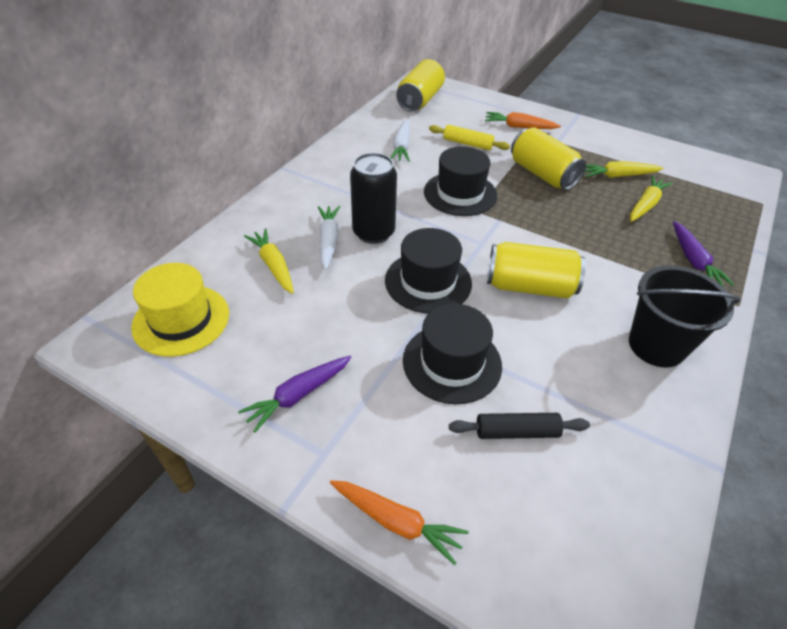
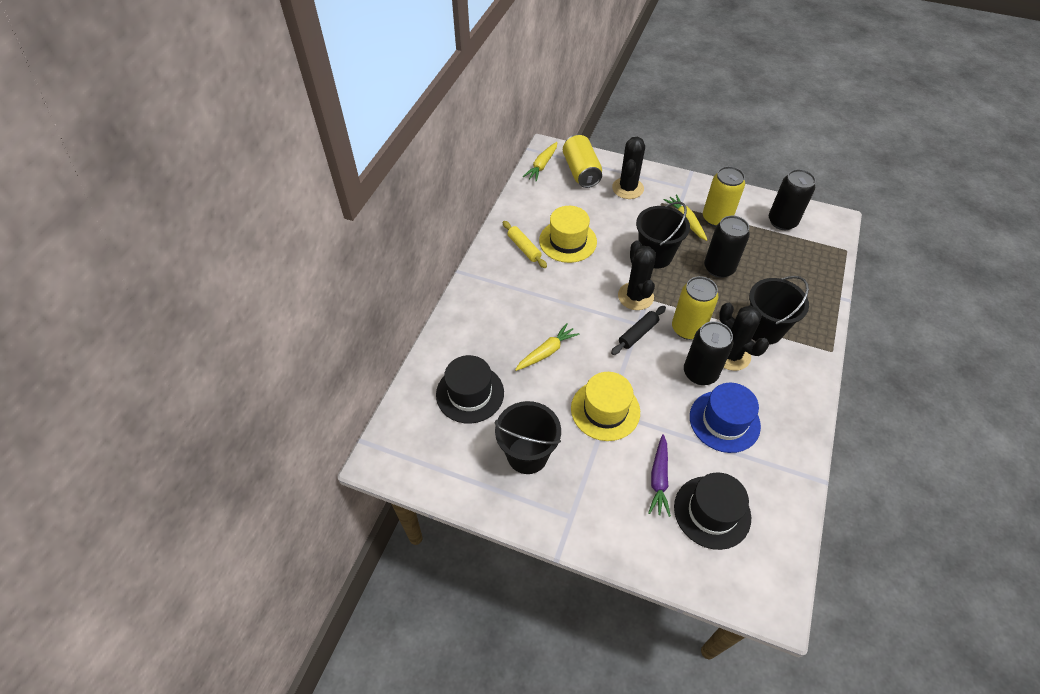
black bucket: [629,265,741,368] = 1 -> [495,401,561,474] [636,202,690,269] [749,276,809,345] = 3
black cactus: none = 0 -> [612,137,645,199] [618,240,656,310] [719,303,769,371] = 3
black can: [350,153,397,244] = 1 -> [684,321,733,385] [704,216,750,278] [769,169,816,230] = 3
black hat: [385,228,472,313] [403,304,502,404] [424,146,497,216] = 3 -> [436,355,504,424] [674,472,751,550] = 2
blue hat: none = 0 -> [690,383,761,453] = 1
orange carrot: [330,480,469,565] [485,112,561,129] = 2 -> none = 0
purple carrot: [238,356,351,433] [673,221,734,287] = 2 -> [648,434,671,517] = 1
white carrot: [318,206,340,270] [391,119,410,162] = 2 -> none = 0
yellow hat: [131,263,229,357] = 1 -> [539,206,597,263] [571,372,640,441] = 2

